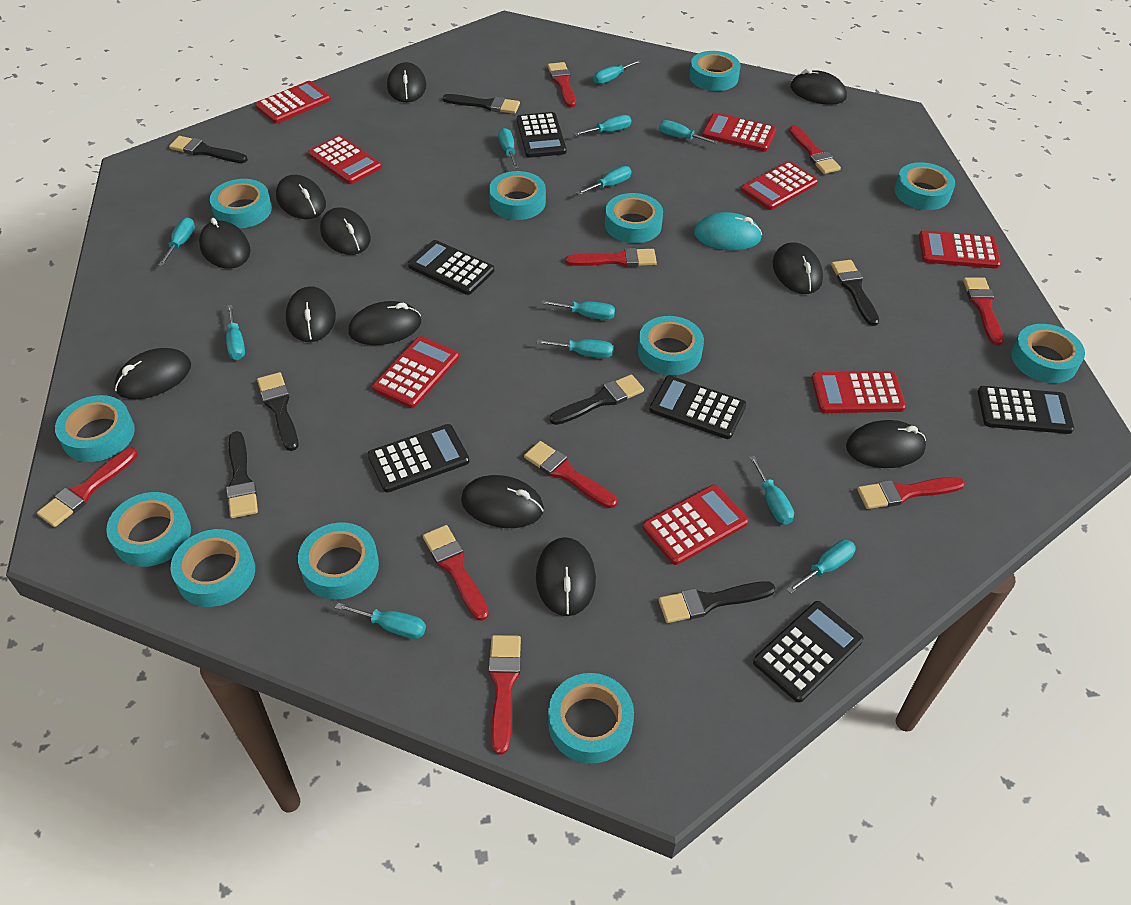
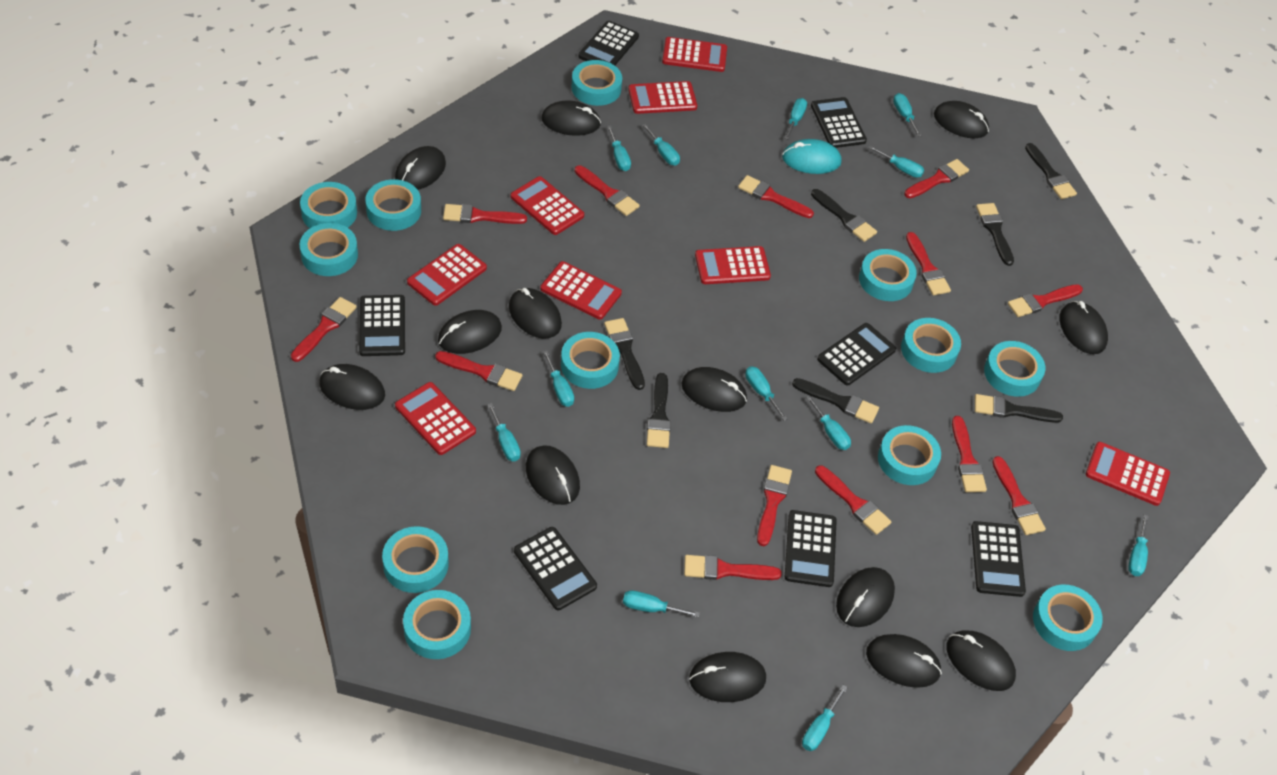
black calculator: [368,424,469,492] [408,240,494,295] [517,112,567,158] [650,376,746,439] [753,601,864,702] [978,386,1074,434] = 6 -> [359,295,405,356] [514,527,597,610] [578,21,639,65] [785,510,837,587] [811,97,867,148] [817,323,896,386] [971,521,1026,597] = 7
black mouse: [115,348,191,400] [199,218,251,269] [276,175,326,219] [286,286,336,342] [320,207,371,255] [349,301,421,345] [387,62,427,102] [461,475,544,528] [536,537,596,616] [773,243,823,294] [790,69,847,105] [846,420,926,468] = 12 -> [319,364,385,410] [395,146,446,190] [438,310,502,354] [509,288,562,339] [526,445,580,505] [541,100,601,136] [681,367,747,412] [689,652,766,702] [836,567,895,627] [866,634,942,688] [934,101,989,138] [946,630,1016,691] [1059,301,1108,354] = 13
red brush: [37,448,137,527] [423,525,489,621] [488,635,521,755] [524,441,617,508] [548,62,576,107] [565,248,657,267] [789,125,841,174] [857,477,965,509] [963,277,1003,345] = 9 -> [291,297,357,362] [435,351,522,391] [443,204,527,224] [575,165,640,216] [684,555,782,580] [738,175,814,218] [757,465,792,546] [815,465,891,535] [904,159,969,198] [906,232,951,295] [952,416,987,492] [992,456,1046,535] [1008,284,1083,317] = 13

